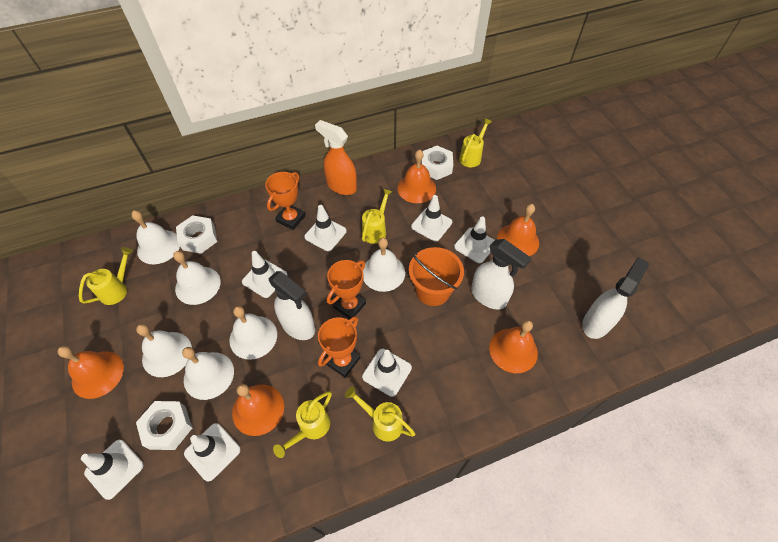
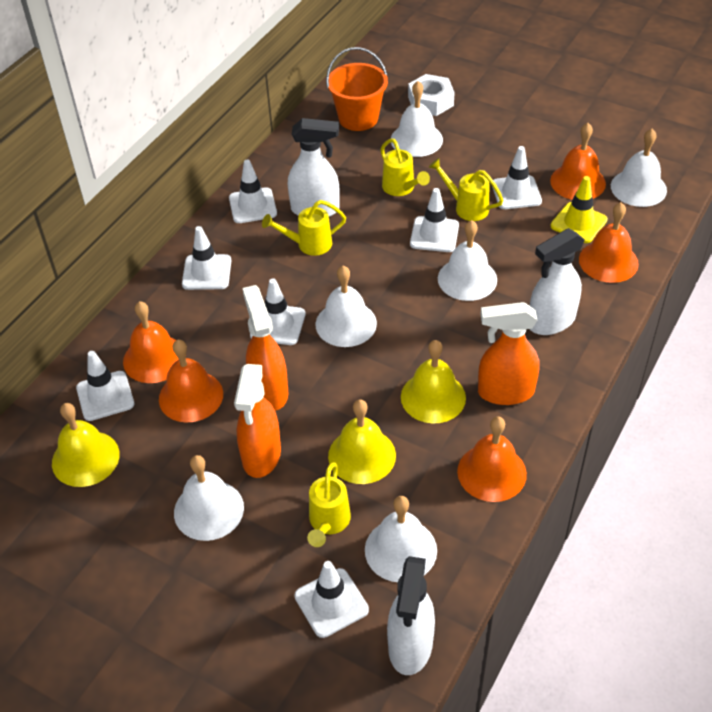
orange spray bottle: [315,120,357,195] = 1 -> [234,364,281,478] [242,285,288,411] [478,302,539,405] = 3
orange trophy: [265,172,305,230] [318,316,360,378] [327,260,366,319] = 3 -> none = 0
white nut: [136,401,192,450] [176,215,217,254] [421,146,453,180] = 3 -> [408,74,455,116] = 1
yellow bell: none = 0 -> [52,403,120,487] [328,399,396,484] [401,340,466,424] = 3
yellow traffic cone: none = 0 -> [550,176,608,243] = 1
yellow watering can: [79,247,133,305] [273,391,332,458] [345,386,416,442] [362,188,393,244] [459,118,492,167] = 5 -> [262,200,346,256] [307,462,351,547] [380,139,430,196] [428,158,503,221] = 4

